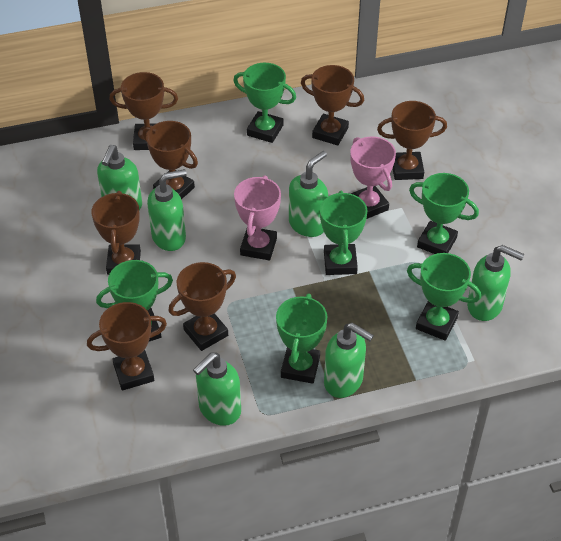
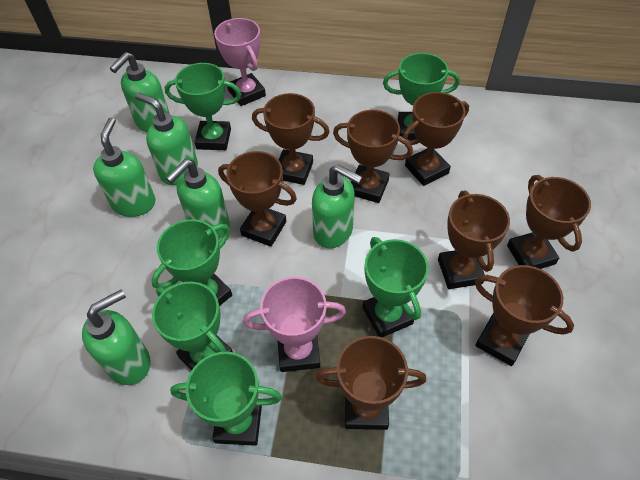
brown trophy: [87,302,167,390] [91,191,141,275] [109,72,178,150] [143,121,198,199] [168,262,236,351] [301,65,364,146] [377,101,447,180] = 7 -> [218,151,297,247] [252,93,330,185] [316,336,426,430] [333,110,413,203] [403,92,469,186] [438,191,510,289] [475,265,574,366] [507,175,591,269] = 8

